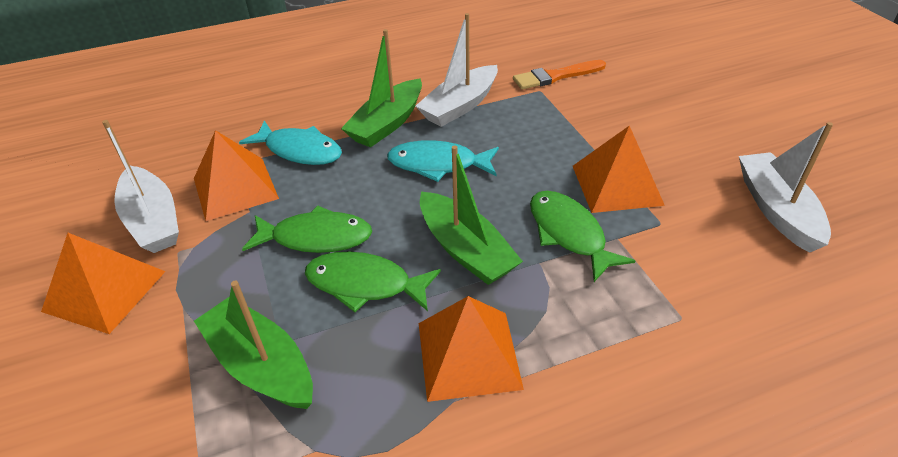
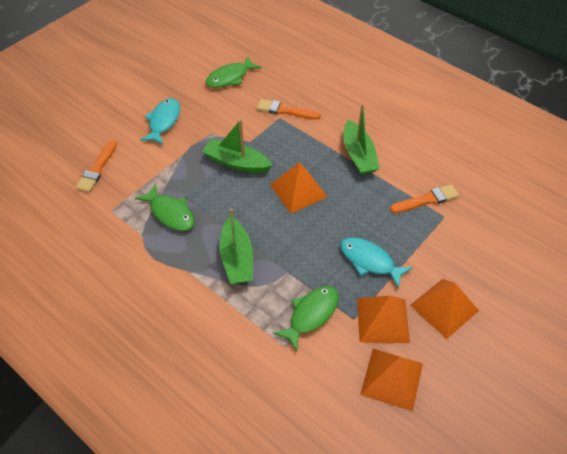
orange brush: [513,60,606,90] = 1 -> [75,140,117,192] [257,99,321,120] [390,184,459,213] = 3
white boat: [102,120,179,253] [415,13,498,127] [739,122,833,253] = 3 -> none = 0

